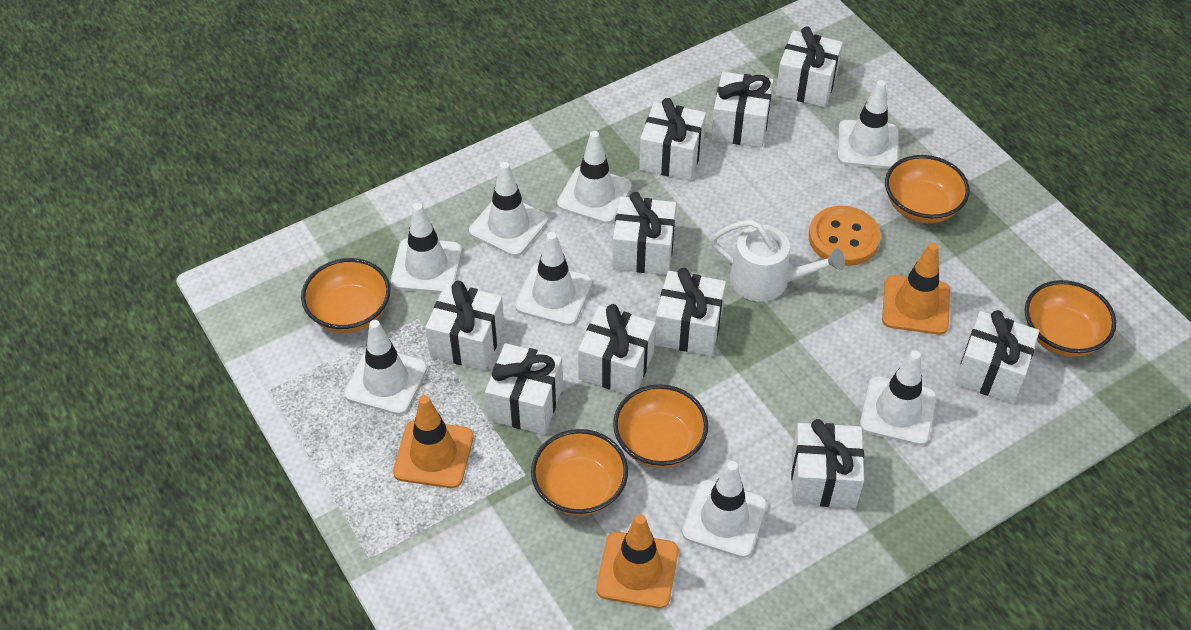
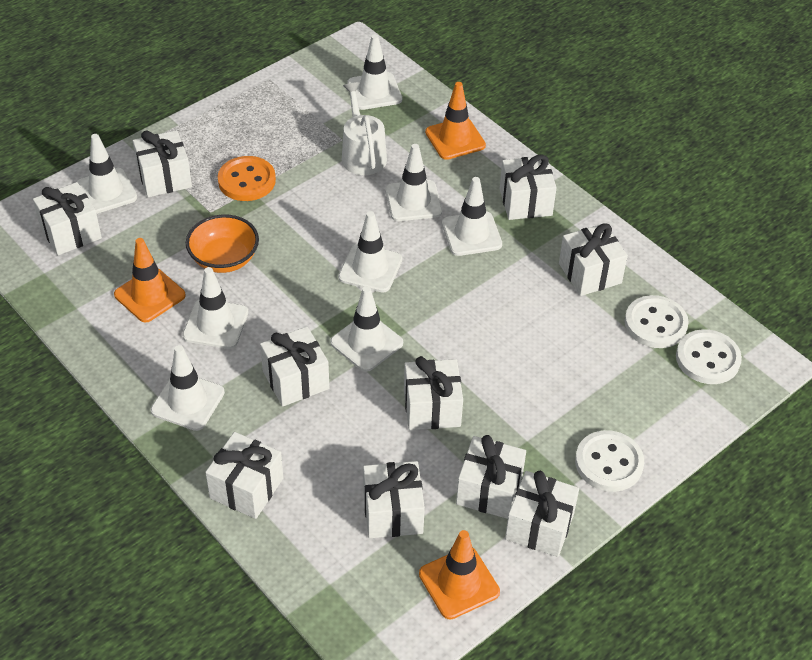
orange bowl: [301,258,390,333] [531,429,628,516] [613,385,708,468] [885,155,970,223] [1025,280,1116,357] = 5 -> [186,214,259,273] = 1
white button: none = 0 -> [575,430,644,492] [624,295,689,348] [676,329,742,384] = 3

